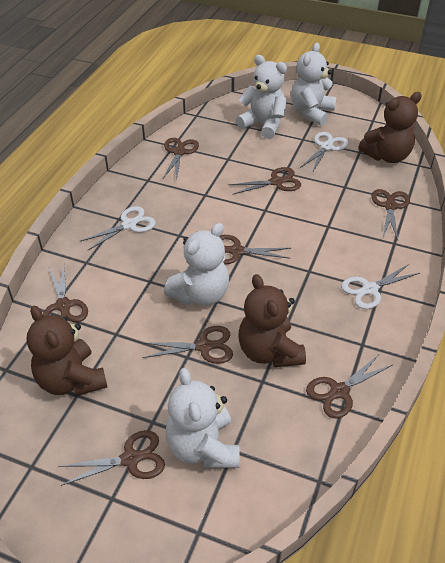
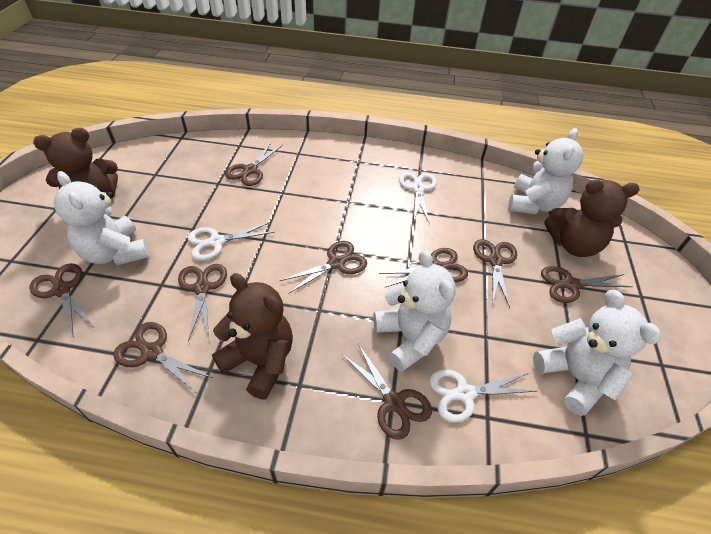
brown scissors: [43,265,88,322] [58,430,165,486] [142,326,233,364] [163,138,199,181] [220,235,291,264] [229,167,301,195] [306,354,392,418] [371,189,410,240] = 8 -> [29,263,93,335] [114,322,213,393] [178,264,227,341] [225,143,283,186] [280,241,367,294] [342,344,432,440] [379,248,468,287] [473,239,517,308] [541,266,632,303] = 9

